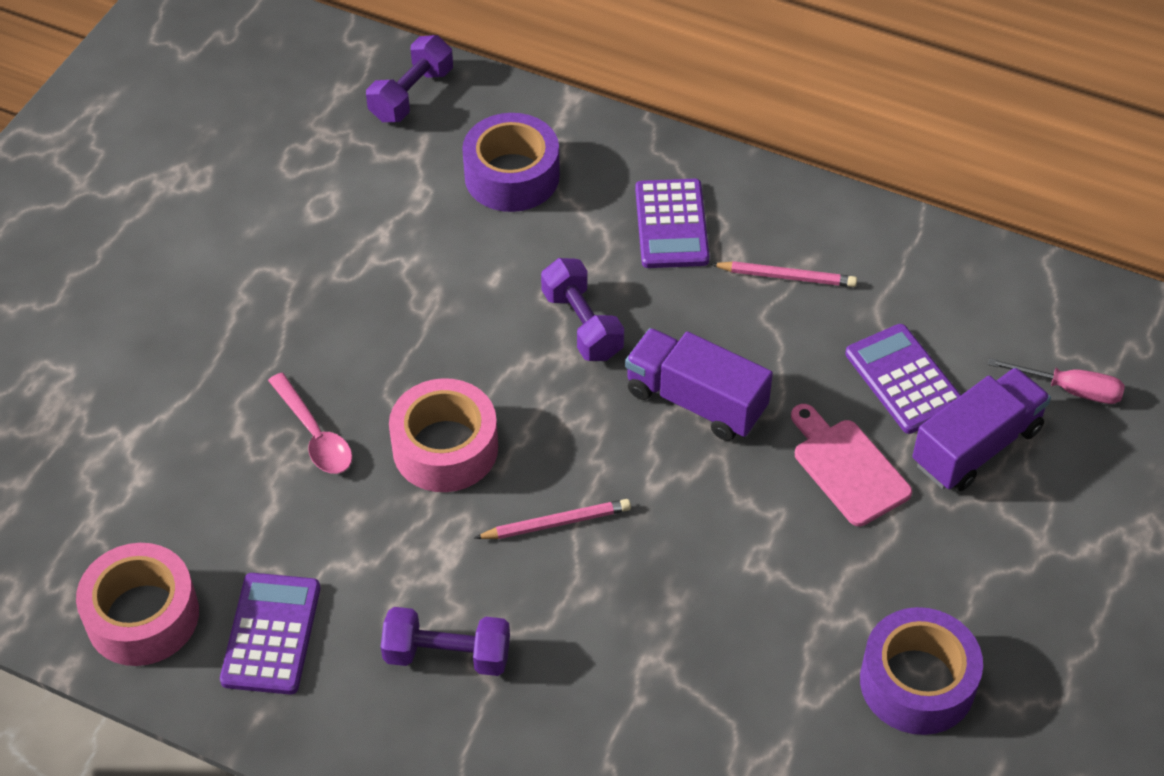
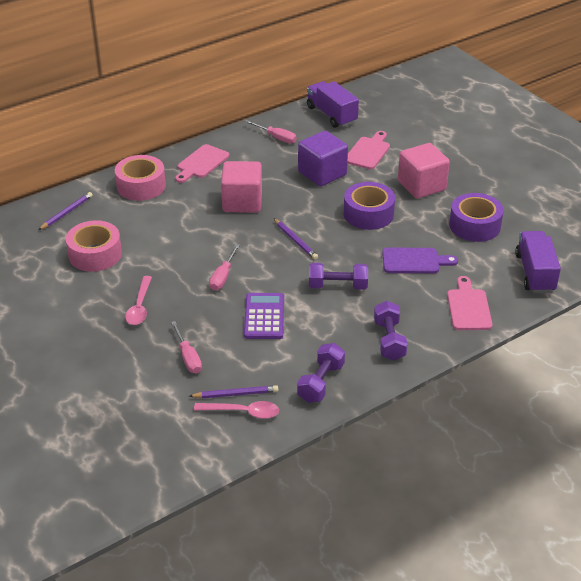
pink cube: none = 0 -> [221,161,262,213] [398,143,450,199] = 2
pink cutting board: [791,404,912,526] = 1 -> [175,144,229,183] [347,131,390,169] [447,276,492,330] = 3
pink pencil: [475,499,631,539] [711,261,857,287] = 2 -> none = 0
pink screwdriver: [988,358,1125,404] = 1 -> [171,321,202,374] [210,244,240,290] [246,120,297,144] = 3
pink spoon: [268,373,352,474] = 1 -> [125,276,152,325] [194,401,279,419] = 2
purple calculator: [220,573,320,695] [635,179,710,268] [845,324,961,434] = 3 -> [244,293,284,339] = 1
purple cube: none = 0 -> [298,131,348,186] = 1
purple cutting board: none = 0 -> [382,248,458,273] = 1
purple pencil: none = 0 -> [38,192,93,230] [189,385,278,398] [274,219,318,260] = 3

